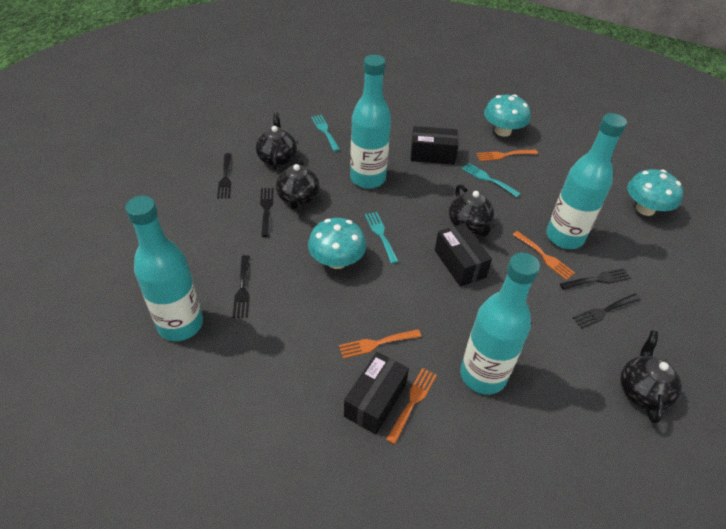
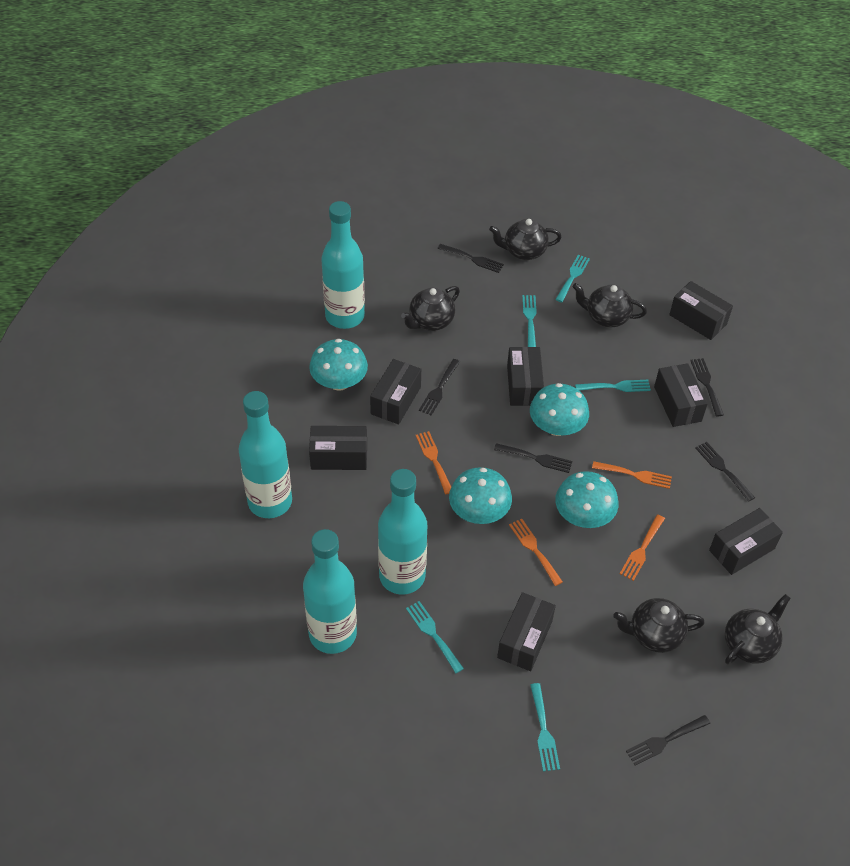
black box: [344,352,409,434] [411,126,458,165] [435,223,492,287] = 3 -> [309,426,367,470] [370,359,421,424] [497,592,556,671] [507,347,544,406] [654,363,708,427] [669,281,733,340] [709,508,783,575] = 7
black fork: [217,153,231,199] [233,255,250,318] [260,188,273,237] [560,268,631,290] [573,293,641,329] = 5 -> [419,359,460,415] [437,244,504,273] [494,443,572,473] [626,715,710,766] [690,358,724,417] [695,442,755,502] = 6
black teapot: [256,112,297,170] [276,158,320,210] [449,184,495,237] [620,330,682,424] = 4 -> [401,286,460,331] [489,219,562,260] [572,283,647,327] [613,598,704,653] [725,594,791,664] = 5
turquoise fork: [311,115,340,151] [365,212,399,264] [462,163,521,197] = 3 -> [406,601,464,673] [522,295,537,347] [530,683,560,772] [555,255,590,302] [575,380,651,392] = 5
turquoise mushroom: [308,218,366,269] [484,94,531,137] [627,169,683,216] = 3 -> [309,339,368,391] [449,467,512,524] [530,383,589,436] [555,471,618,528] = 4

